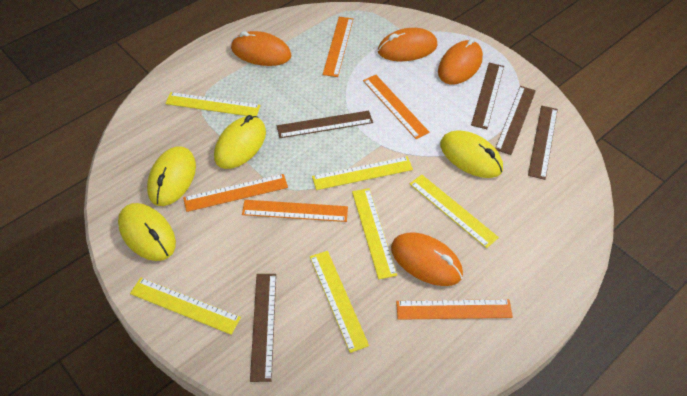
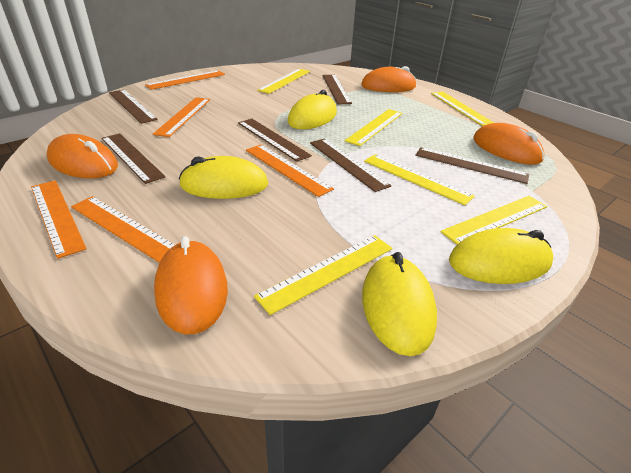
brown ruler: [250,274,276,382] [277,111,373,138] [471,63,504,129] [495,86,536,155] [528,106,558,180] = 5 -> [102,133,166,184] [109,90,158,124] [238,119,312,162] [310,138,391,192] [322,75,352,104] [415,147,529,184] = 6

